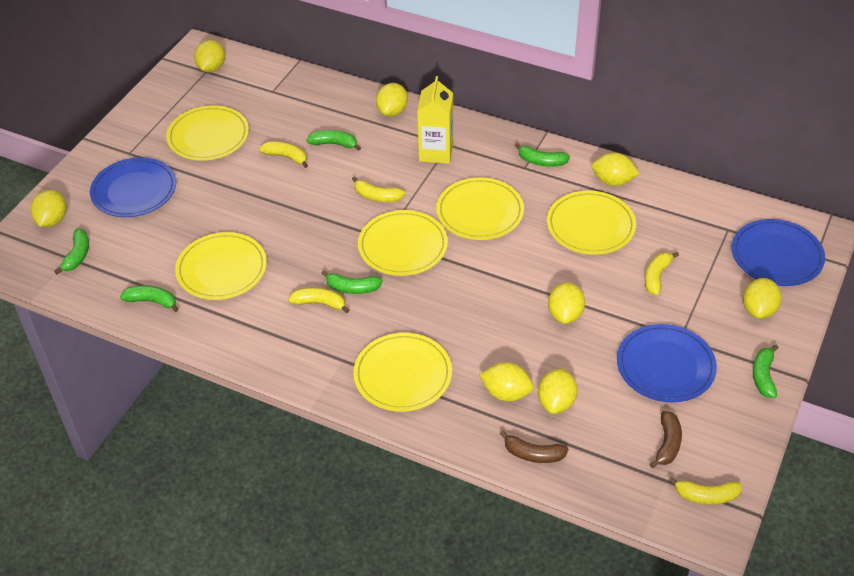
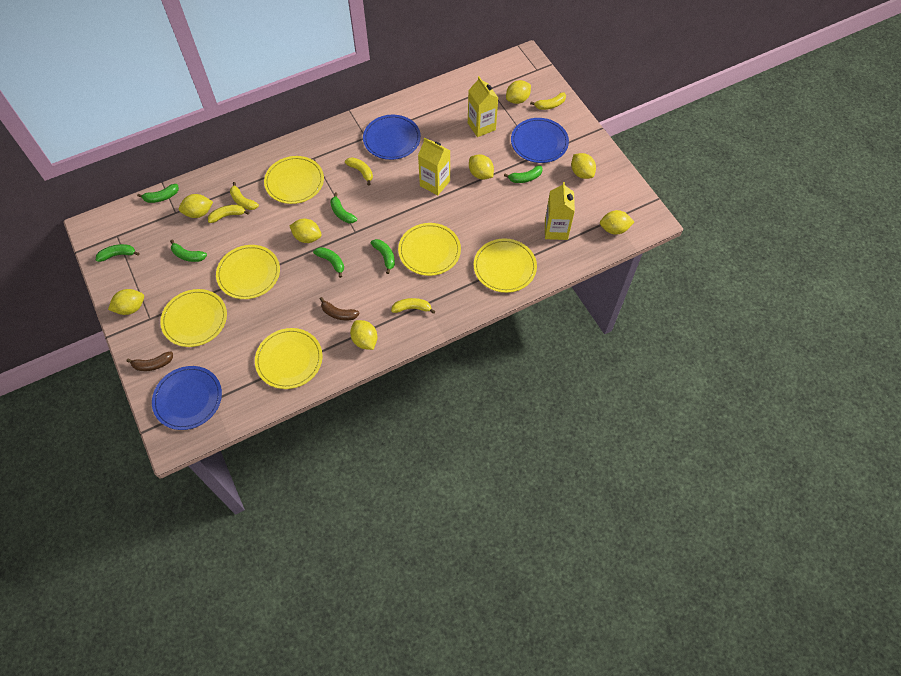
green banana: [54,229,89,274] [120,285,178,312] [307,130,361,151] [321,270,383,294] [515,143,570,167] [753,345,779,398] = 6 -> [96,244,139,262] [137,184,179,203] [170,240,207,262] [313,247,344,278] [330,193,357,223] [371,239,395,274] [504,165,543,183] = 7
yellow carton: [417,76,453,164] = 1 -> [418,138,450,195] [468,76,498,137] [545,182,575,240] = 3

